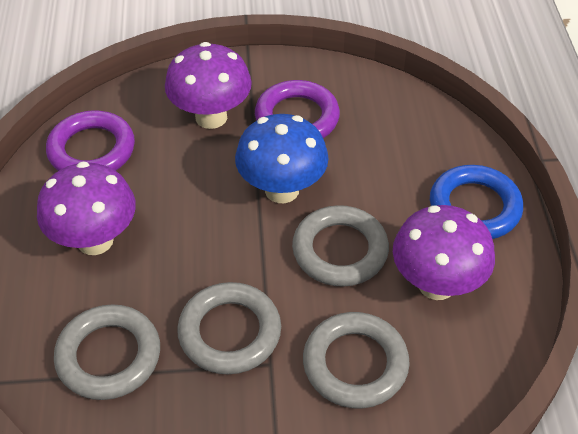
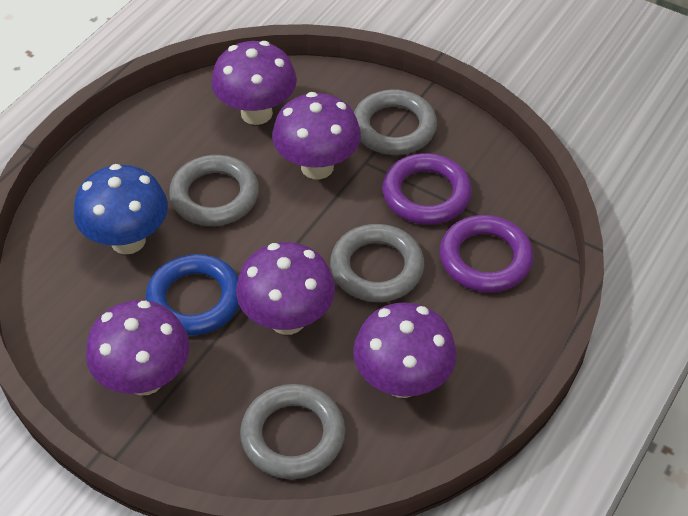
purple mushroom: [37,161,136,255] [165,42,252,129] [393,205,495,300] = 3 -> [86,300,190,395] [211,41,297,125] [236,242,335,335] [272,92,361,179] [353,302,457,398] = 5

